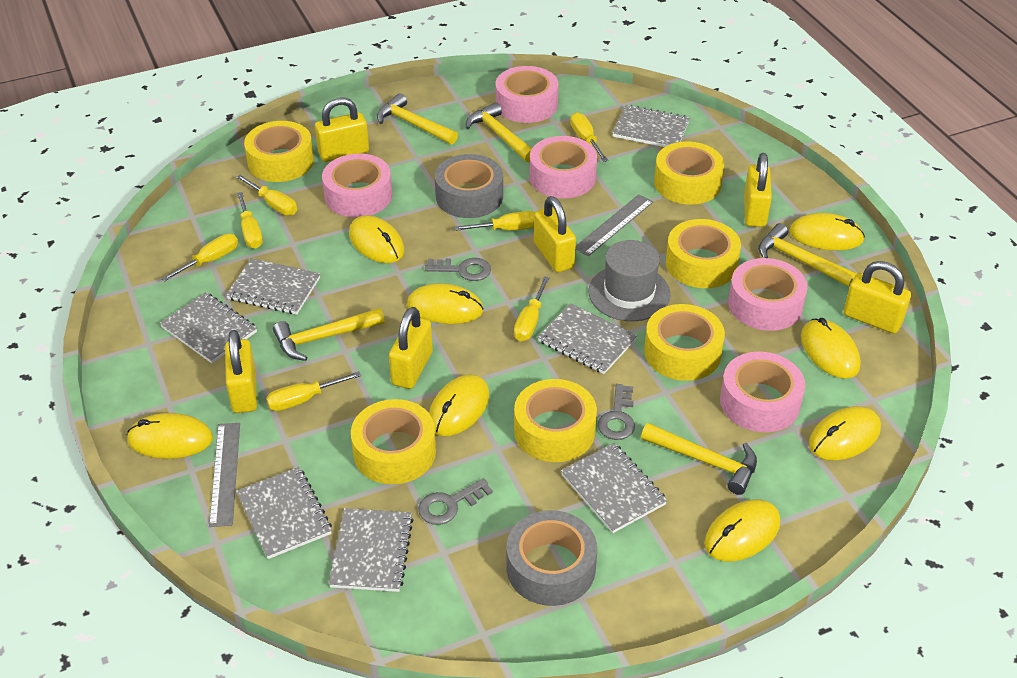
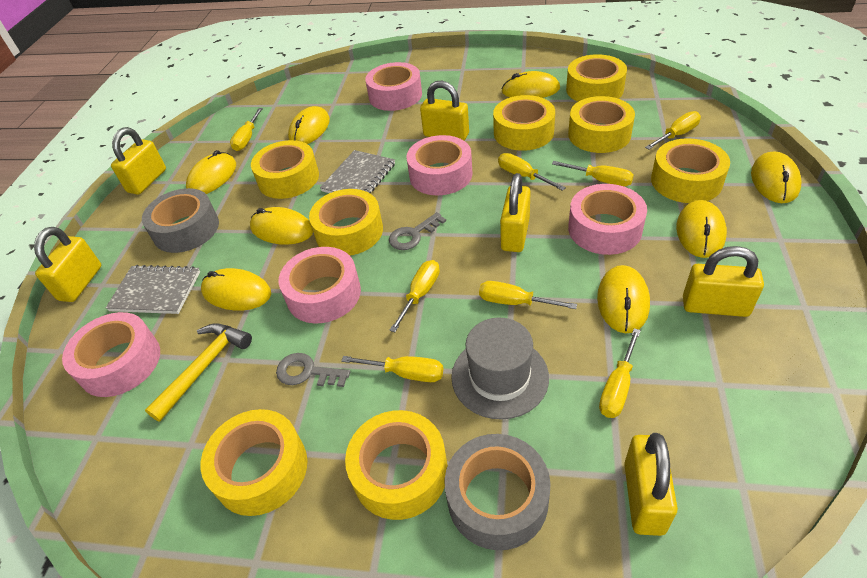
grey key: [418,478,493,525] [425,258,491,281] [598,384,635,440] = 3 -> [276,353,350,387] [389,212,446,250] = 2
grey notebook: [160,292,257,363] [226,258,320,315] [236,467,332,559] [328,508,413,592] [538,303,637,374] [561,443,667,533] [612,105,690,147] = 7 -> [106,265,200,314] [320,150,395,194] = 2
grey ruler: [209,423,240,527] [575,194,653,256] = 2 -> none = 0
yellow hammer: [273,308,385,361] [377,93,458,144] [466,102,532,162] [641,423,757,495] [758,223,857,287] = 5 -> [145,323,252,422] = 1
yellow screwdriver: [161,234,238,282] [236,175,297,215] [237,192,263,249] [266,371,361,411] [454,211,535,231] [514,276,549,341] [570,112,608,162] = 7 -> [230,108,263,151] [341,356,443,382] [389,260,440,332] [479,281,577,309] [498,153,566,191] [552,161,634,187] [599,328,641,418] [645,111,701,150] = 8
yellow tape: [244,121,314,182] [351,399,436,484] [514,379,597,462] [644,304,725,381] [654,141,724,205] [666,219,741,288] = 6 -> [201,409,307,516] [251,140,319,199] [309,189,383,256] [345,410,448,520] [493,95,555,151] [566,54,627,102] [568,96,635,153] [651,138,730,203] = 8

